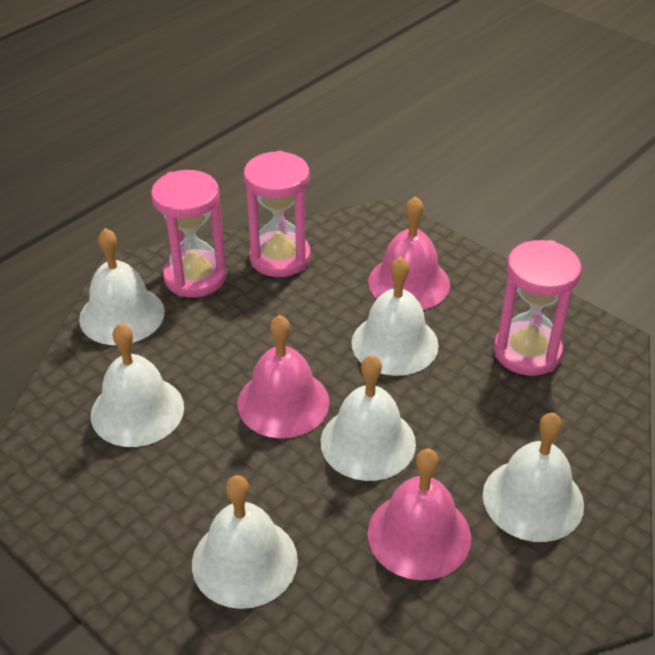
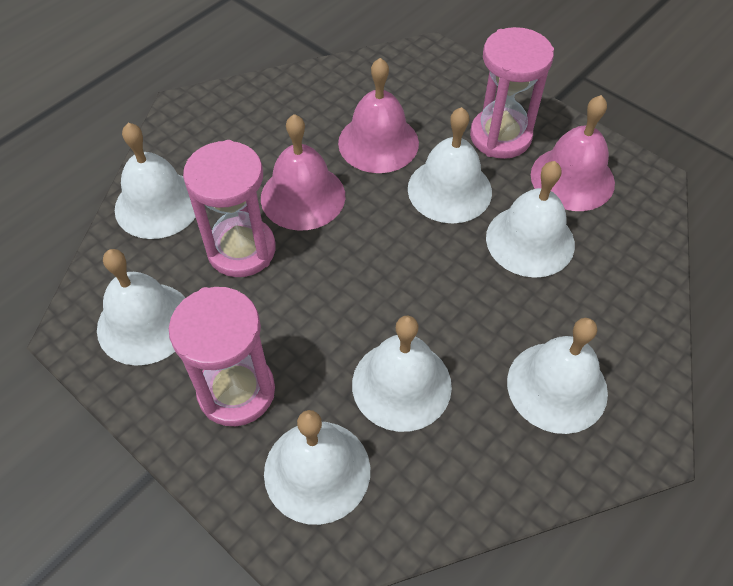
white bell: [79,228,165,345] [91,323,184,447] [192,475,298,609] [320,355,416,481] [351,256,439,376] [483,413,584,542] = 6 -> [97,249,185,366] [115,123,195,239] [264,410,370,525] [352,316,452,432] [408,107,492,223] [486,161,575,278] [507,318,608,434] = 7

